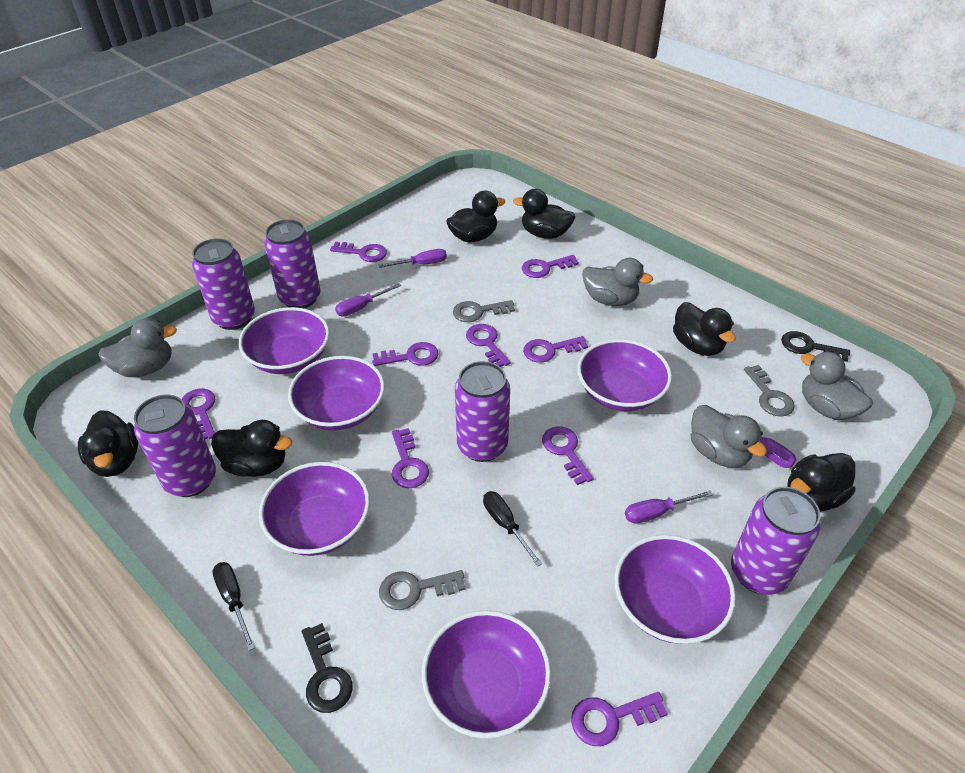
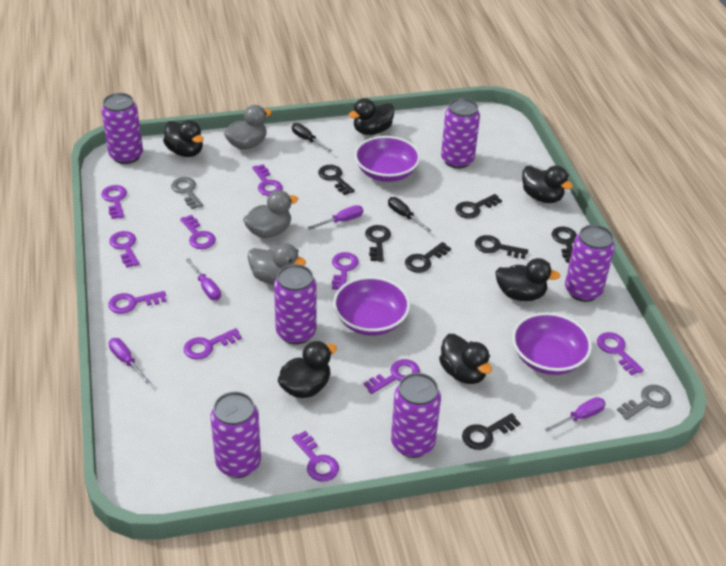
black key: [302,623,353,713] [781,331,850,362] = 2 -> [318,165,355,195] [365,225,391,262] [405,242,451,273] [455,194,502,219] [462,413,521,450] [475,235,528,259] [552,227,577,263] = 7
grey duck: [98,318,177,377] [583,258,653,306] [691,405,767,468] [800,352,873,420] = 4 -> [224,105,272,150] [243,190,298,238] [247,243,306,285] = 3
grey key: [379,570,465,610] [453,300,515,322] [744,365,795,417] = 3 -> [171,177,203,209] [617,385,671,420] = 2
purple bowl: [239,307,330,374] [259,462,370,556] [288,356,385,431] [422,610,551,739] [577,339,672,411] [614,535,736,644] = 6 -> [333,277,410,336] [354,136,420,182] [512,312,592,375] = 3
purple can: [134,394,216,497] [192,238,255,330] [264,219,321,308] [455,361,510,462] [731,487,820,595] = 5 -> [101,93,143,164] [211,392,261,478] [274,264,317,345] [391,373,441,458] [441,98,480,169] [565,225,615,302] = 6
purple key: [182,389,215,439] [330,242,387,262] [372,342,439,366] [392,428,429,488] [466,324,511,367] [522,255,579,278] [523,336,588,363] [542,426,594,485] [571,692,668,746] = 9 -> [101,185,127,219] [108,291,166,314] [109,231,140,268] [180,215,216,249] [184,328,242,360] [252,164,283,196] [292,431,339,482] [332,252,359,290] [364,359,420,394] [597,332,644,375] = 10

